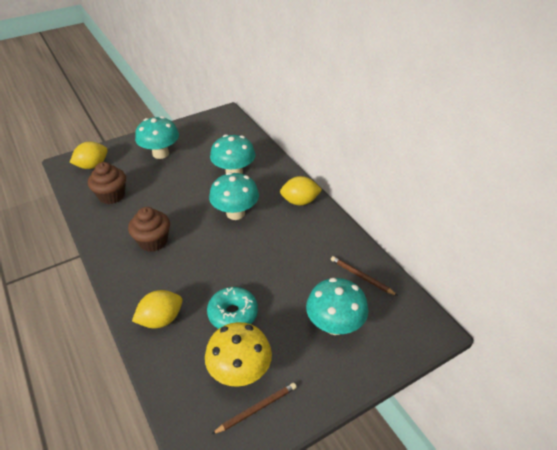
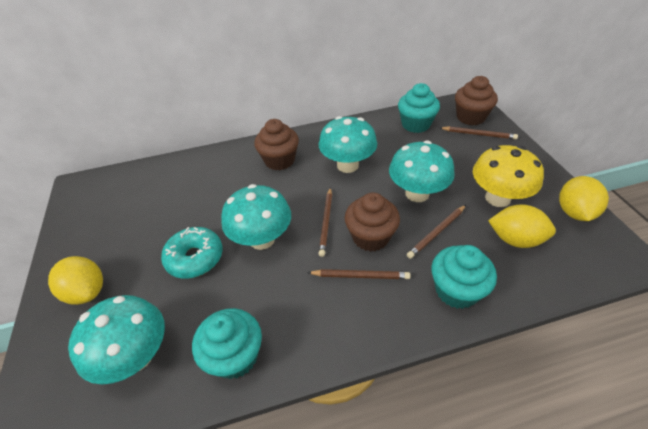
brown cupcake: [88,162,126,204] [128,207,170,252] = 2 -> [254,119,299,170] [345,192,400,252] [455,76,498,125] = 3
brown pencil: [211,383,297,435] [331,256,398,296] = 2 -> [307,269,411,279] [319,187,332,257] [407,205,466,259] [440,126,518,139] = 4
turquoise cupcake: none = 0 -> [192,308,262,379] [398,83,440,133] [432,245,497,309] = 3

